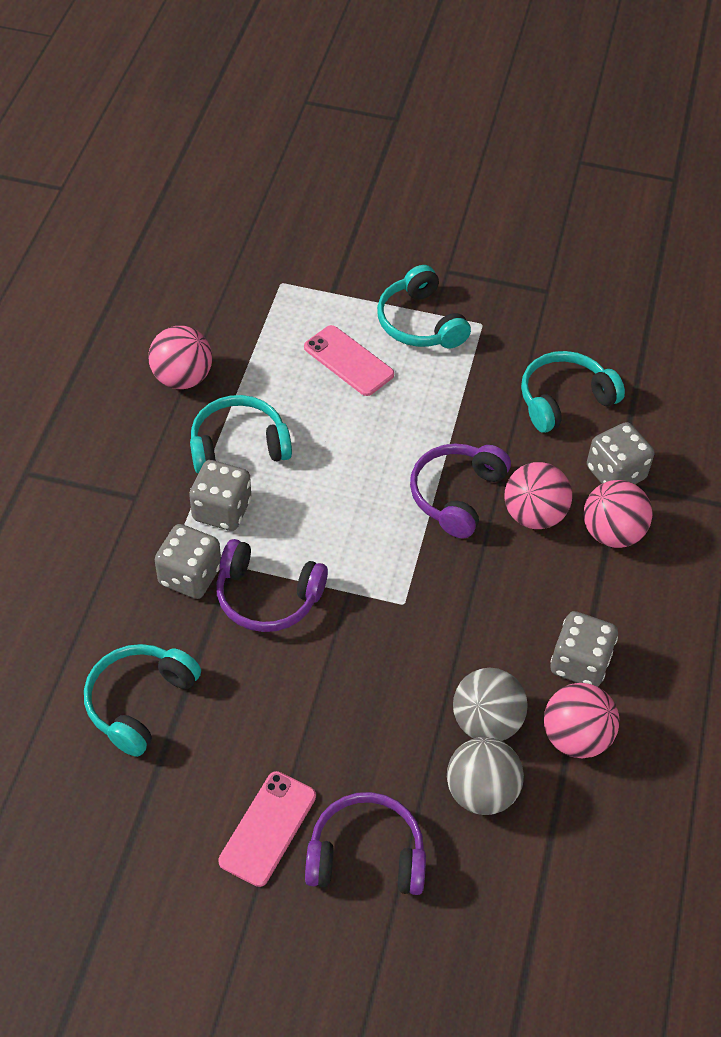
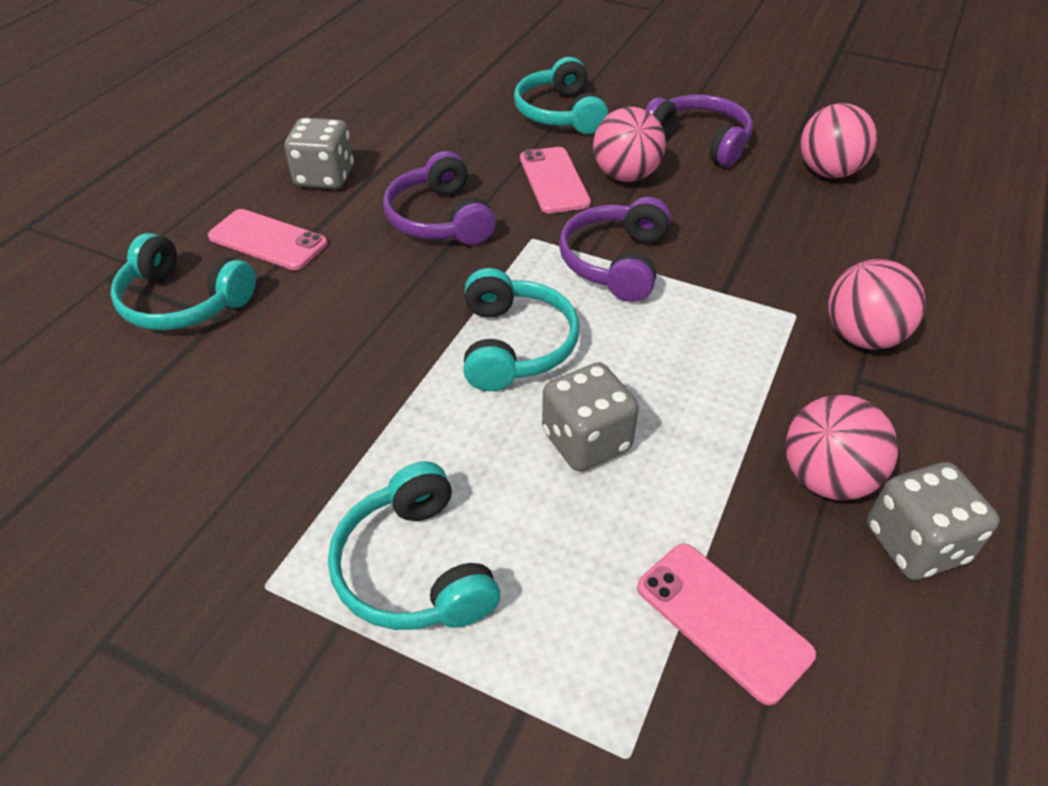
grey ball: [447,737,524,815] [453,668,528,741] = 2 -> none = 0
grey dice: [154,524,221,599] [189,460,251,531] [551,611,618,687] [587,422,654,484] = 4 -> [285,117,354,189] [542,362,639,471] [867,462,1000,580] = 3
pink phone: [218,771,316,887] [304,325,394,396] = 2 -> [208,209,327,270] [520,147,591,213] [637,544,816,705] = 3

